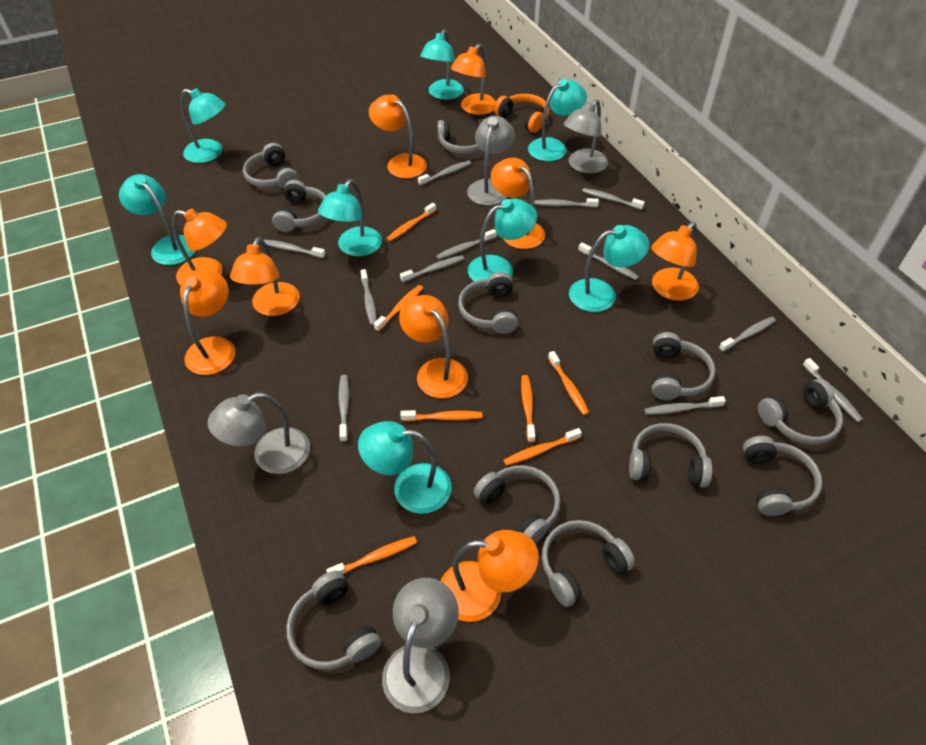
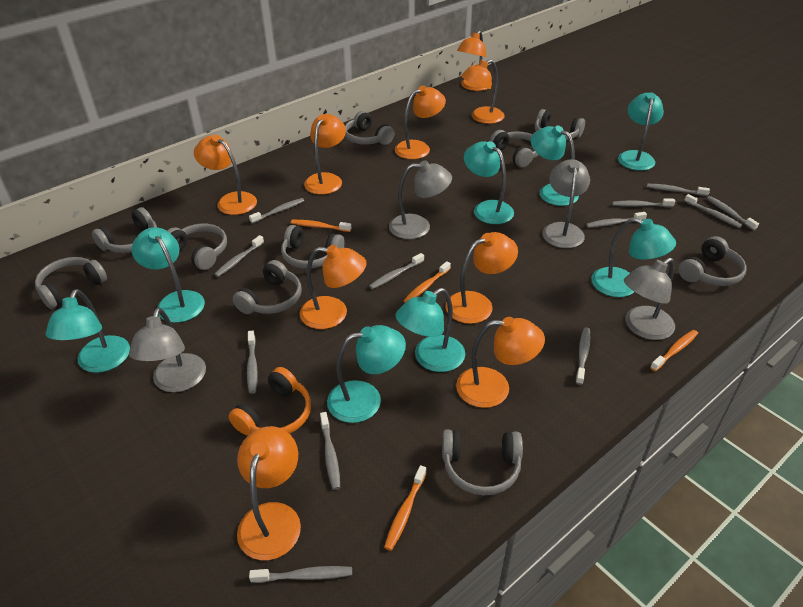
grey headphones: [243,143,299,189] [272,180,326,232] [286,571,381,670] [438,119,484,154] [458,272,518,334] [474,465,561,544] [542,520,635,607] [629,423,712,488] [652,332,716,400] [743,436,823,516] [758,379,843,445] = 11 -> [35,257,107,309] [92,207,157,253] [167,224,227,270] [232,260,302,314] [281,225,344,269] [345,111,394,145] [442,429,523,496] [490,130,539,167] [535,109,585,141] [678,236,747,286] = 10
orange toothbrush: [326,536,417,574] [374,285,423,331] [386,203,436,241] [401,410,482,421] [504,428,582,466] [521,375,535,443] [548,351,589,415] = 7 -> [291,220,351,232] [384,465,427,551] [403,261,451,302] [650,330,698,371] = 4

